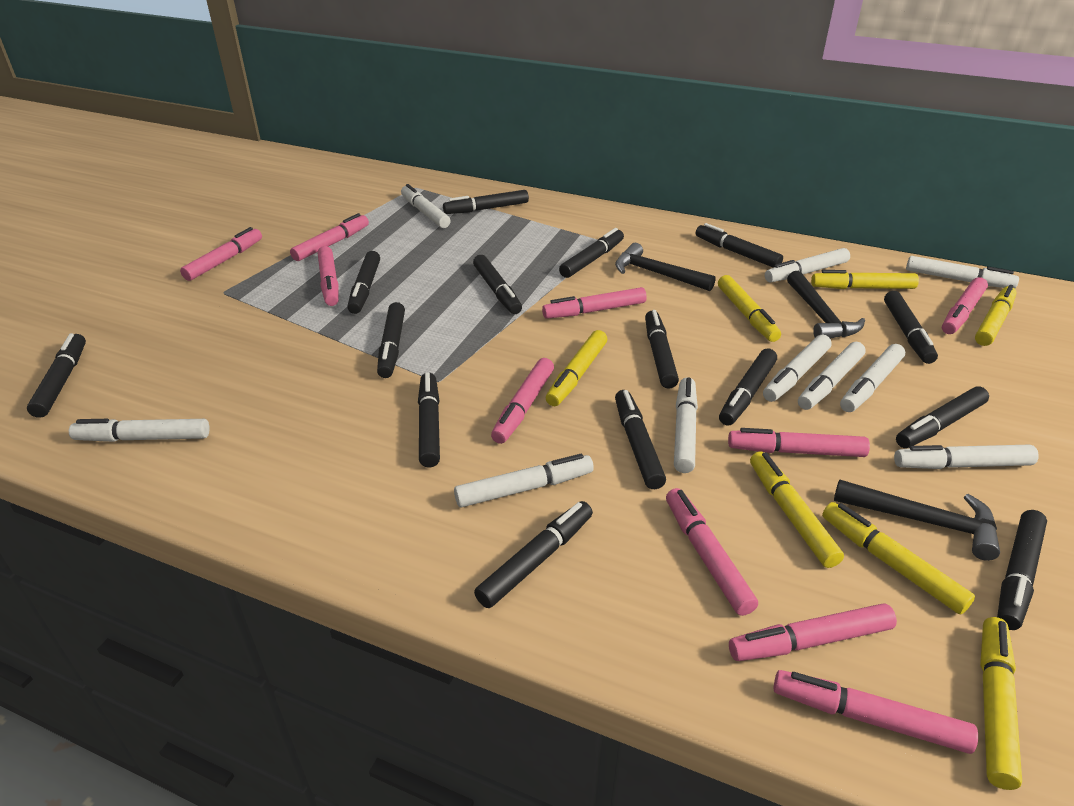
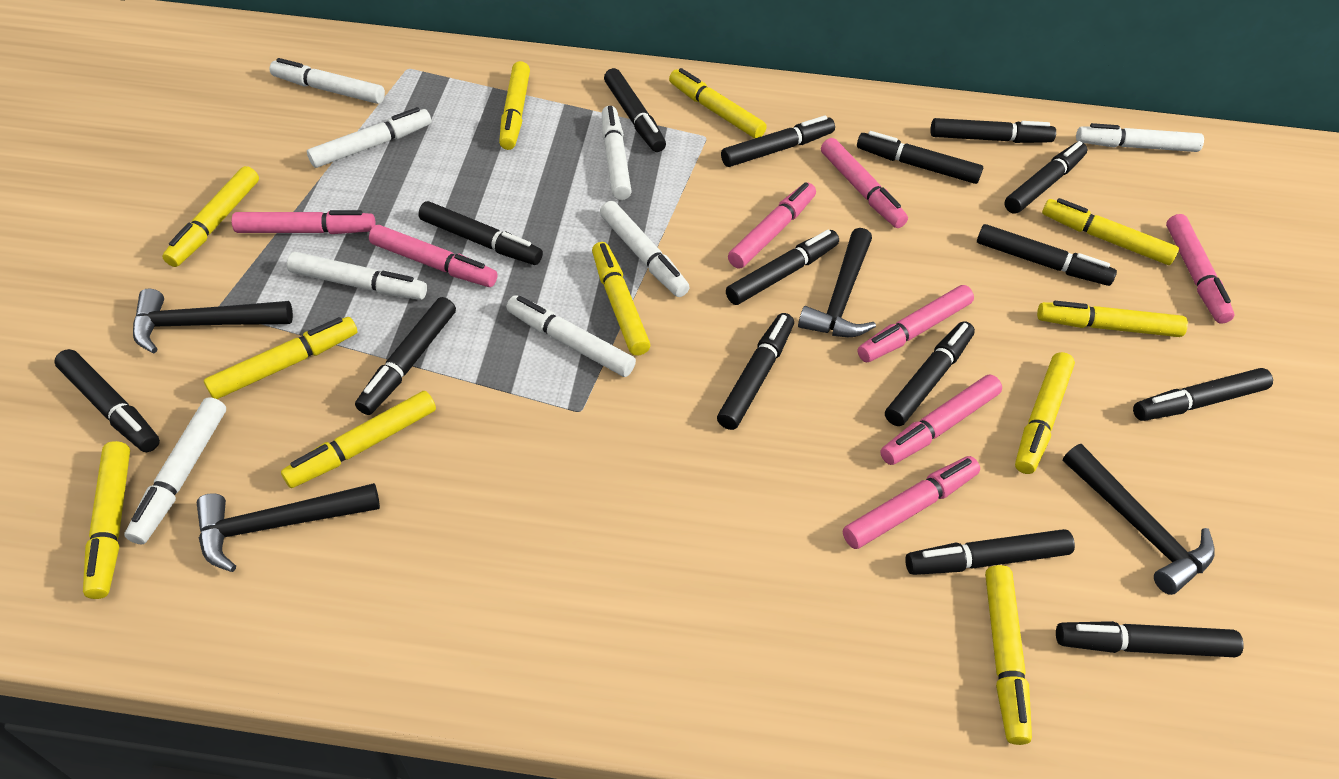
black hammer: [615,243,716,291] [787,271,865,339] [834,479,1000,561] = 3 -> [133,289,293,353] [197,483,380,572] [798,228,876,337] [1062,444,1215,595] = 4
pink marker: [180,227,262,281] [290,213,369,261] [318,246,339,306] [491,358,554,444] [542,287,647,319] [666,488,758,616] [728,428,870,457] [729,603,897,661] [774,670,978,754] [942,277,988,334] = 10 -> [232,210,376,234] [369,225,497,287] [728,182,816,268] [821,138,908,228] [843,456,980,549] [858,285,974,362] [880,374,1002,465] [1166,214,1235,324] = 8
white marker: [69,419,210,442] [401,184,451,228] [454,454,594,507] [674,377,698,473] [763,334,832,402] [765,248,850,283] [798,342,866,410] [840,344,905,412] [894,445,1039,469] [906,256,1019,288] = 10 -> [124,397,226,545] [270,58,385,104] [287,252,427,300] [307,107,431,168] [507,295,636,377] [600,201,690,297] [602,106,632,200] [1076,123,1204,152] = 8
yellow marker: [546,330,607,406] [718,275,781,342] [750,451,844,568] [811,270,919,289] [822,502,975,615] [975,285,1017,346] [980,617,1022,790] = 7 -> [83,441,130,599] [162,166,259,267] [204,317,357,399] [281,391,436,488] [499,61,530,150] [592,242,650,356] [669,68,767,139] [985,565,1032,745] [1015,352,1075,474] [1037,301,1188,337] [1042,198,1179,265] = 11

